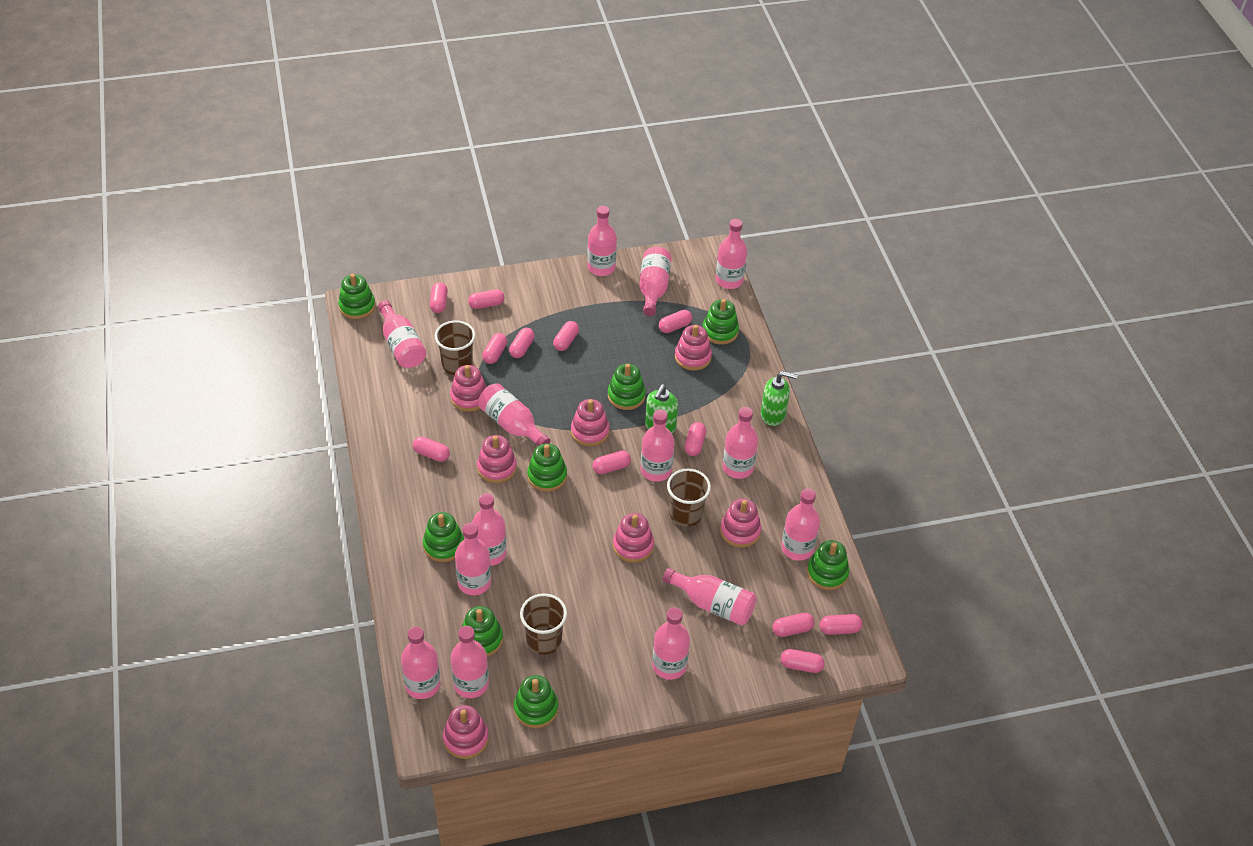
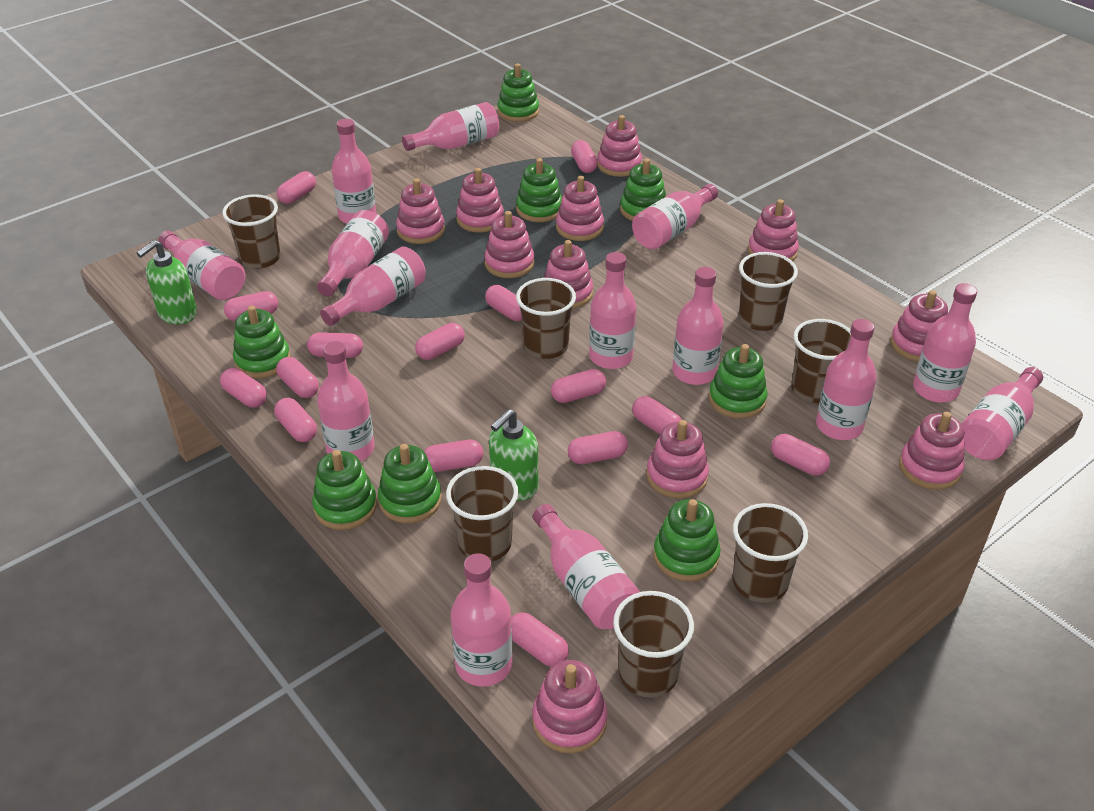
brown cup: [435,320,475,375] [520,593,567,655] [667,469,711,527] = 3 -> [222,194,281,269] [446,466,518,562] [516,278,576,359] [613,591,694,697] [733,503,808,603] [739,252,798,331] [791,319,851,403] = 7
pink capsule: [413,437,450,462] [430,282,448,313] [468,289,504,309] [482,333,507,364] [509,328,535,358] [553,321,579,351] [592,451,631,474] [659,310,692,333] [685,422,706,456] [772,613,814,637] [781,649,825,673] [819,614,863,635] = 12 -> [220,368,267,408] [224,291,278,321] [274,398,317,442] [276,357,319,398] [277,171,316,204] [307,332,363,358] [415,323,465,360] [424,440,483,472] [485,285,522,321] [511,613,569,667] [551,369,606,403] [568,431,628,464] [571,140,598,173] [632,396,682,434] [771,434,830,476] = 15
pink stacking toy: [443,705,489,759] [450,365,487,412] [477,435,517,483] [571,399,610,447] [613,513,654,563] [675,325,712,371] [720,498,761,548] = 7 -> [396,178,445,244] [456,168,504,233] [484,211,534,278] [532,660,608,753] [544,240,593,309] [556,176,604,241] [598,115,642,177] [647,420,709,499] [748,199,799,261] [890,290,948,362] [899,412,964,490] = 11

